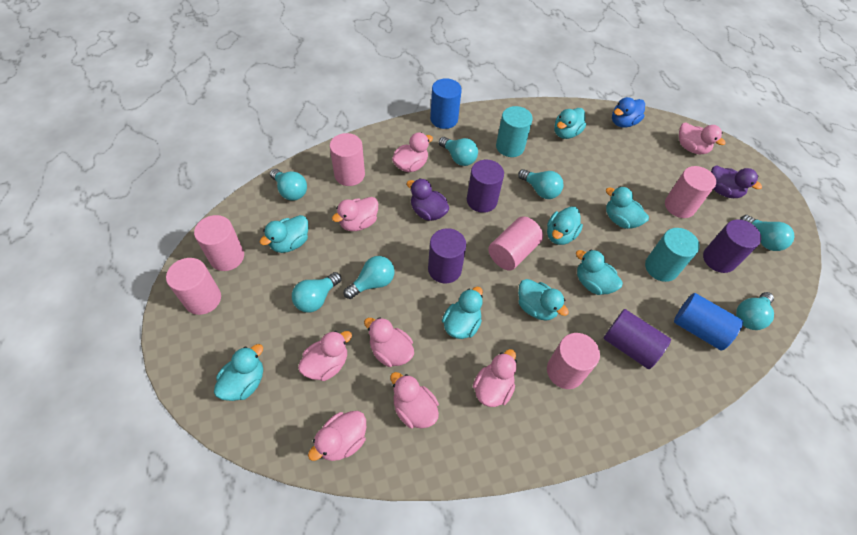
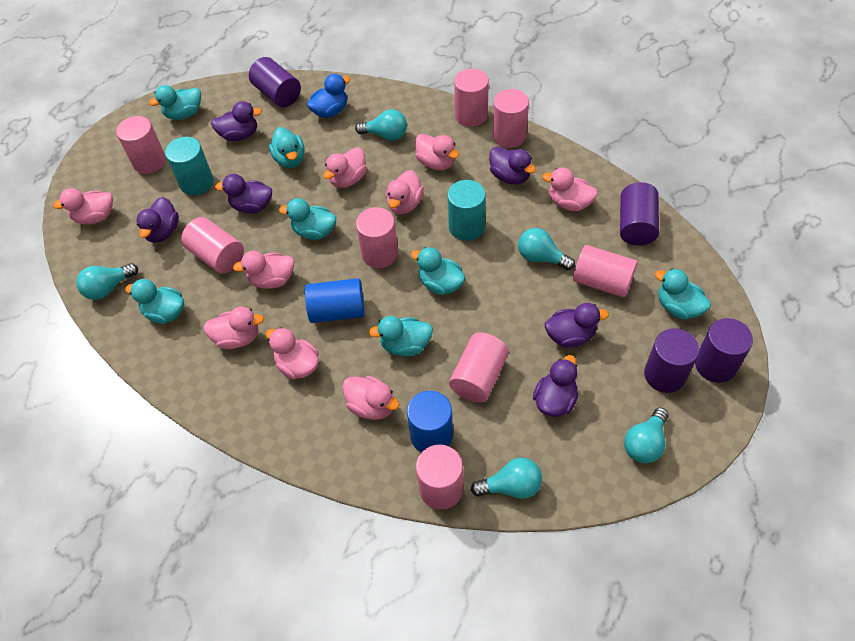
pink cylinder: [166,258,221,315] [194,215,244,271] [330,133,365,186] [488,216,543,271] [547,333,600,389] [665,166,716,218] = 6 -> [116,116,166,174] [181,217,244,274] [356,207,398,268] [416,445,463,510] [449,332,509,403] [454,69,489,127] [493,89,529,148] [573,245,638,298] = 8
pink duck: [298,331,352,381] [308,411,366,461] [332,197,378,231] [364,317,414,367] [390,372,439,428] [392,133,433,172] [473,349,517,407] [679,123,726,154] = 8 -> [53,188,113,224] [203,307,264,349] [233,251,294,289] [265,327,319,379] [323,147,367,188] [342,376,400,420] [386,170,424,214] [415,134,459,170] [542,168,598,211] = 9
purple duck: [406,178,449,221] [711,165,762,198] = 2 -> [137,197,179,243] [211,101,262,141] [215,174,272,213] [489,147,536,185] [533,355,578,417] [545,303,609,348] = 6
turquoise duck: [214,344,263,401] [260,215,308,253] [442,287,483,339] [518,279,569,321] [547,206,583,245] [554,108,586,139] [576,249,623,295] [606,186,649,229] = 8 -> [125,279,184,324] [149,85,201,120] [269,127,305,168] [279,198,336,240] [368,316,433,356] [411,247,465,295] [655,269,711,320] = 7
turquoise light bulb: [270,169,307,201] [292,272,341,313] [344,256,395,299] [439,137,478,166] [518,169,564,199] [736,292,774,330] [740,215,794,251] = 7 -> [77,263,138,300] [355,109,407,141] [471,458,542,499] [518,228,575,270] [624,408,669,463] = 5

